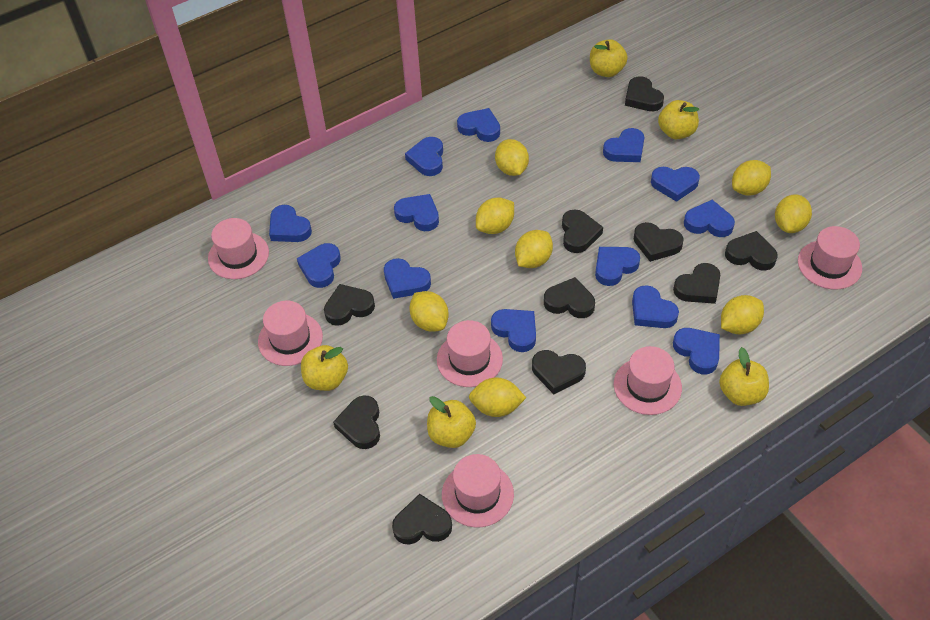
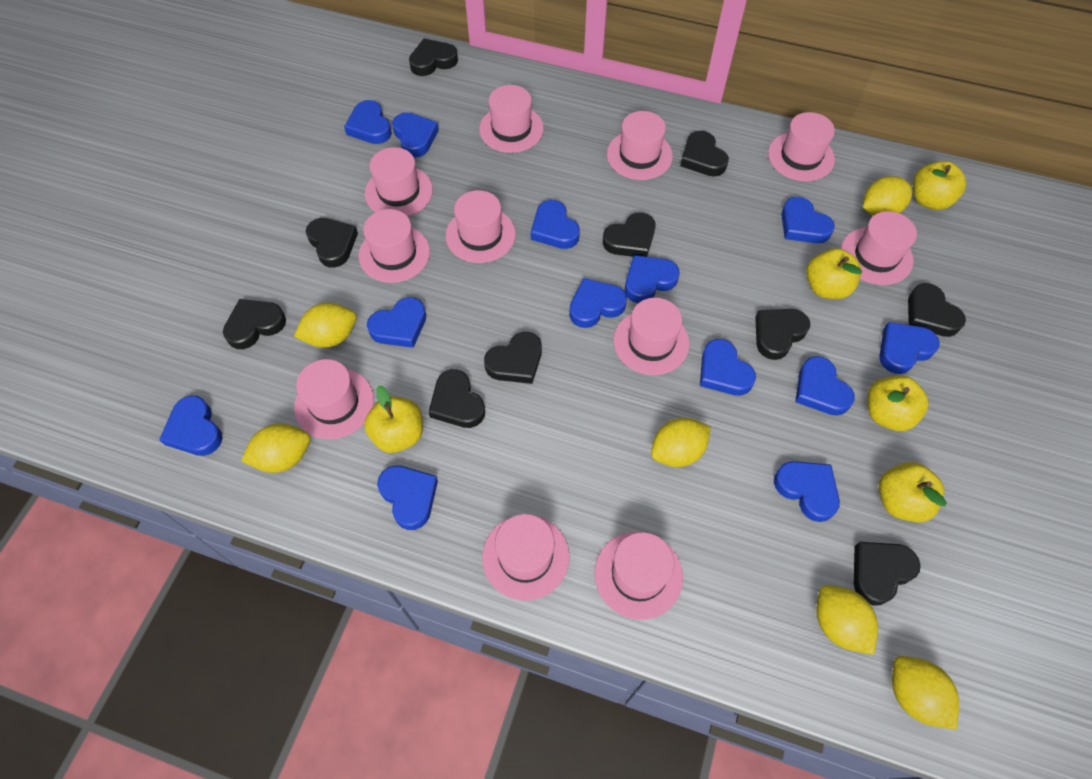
pink hat: [208,218,269,279] [258,301,323,366] [437,320,503,387] [442,454,514,528] [614,346,682,415] [798,226,862,290] = 6 -> [294,359,374,439] [359,209,430,283] [365,147,433,217] [445,190,516,263] [479,85,544,153] [482,514,570,601] [594,532,683,620] [607,111,673,180] [613,298,690,375] [768,112,835,182] [841,211,917,285] = 11
yellow lemon: [409,291,449,332] [469,377,526,417] [476,197,514,234] [495,139,529,176] [515,230,553,268] [721,295,764,334] [732,160,771,195] [775,194,812,233] = 8 -> [241,424,310,473] [294,303,357,348] [651,418,711,467] [816,585,878,655] [863,176,912,216] [892,656,959,730] = 6

